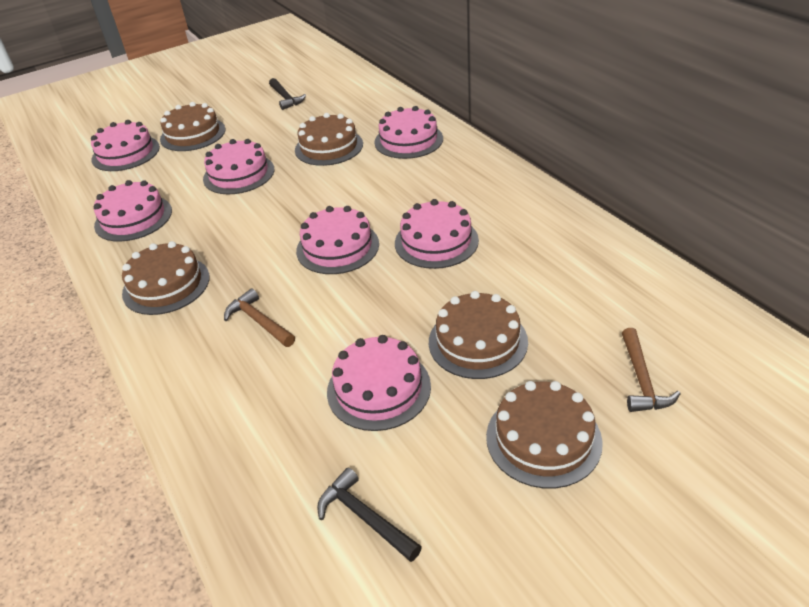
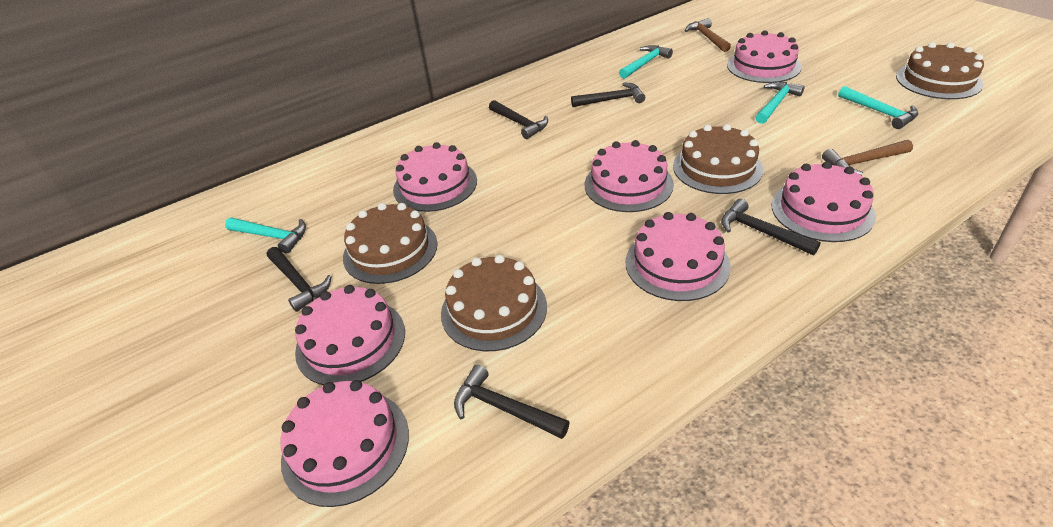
black hammer: [269,78,306,110] [317,468,422,562] = 2 -> [267,247,332,312] [454,365,570,439] [489,100,548,139] [571,82,645,107] [721,199,821,255] = 5
brown cake: [122,241,210,315] [160,102,225,151] [295,113,363,166] [429,291,528,379] [486,381,603,489] = 5 -> [343,203,438,284] [441,255,547,351] [673,124,763,194] [896,42,984,99] = 4
turquoise hammer: none = 0 -> [225,218,306,253] [619,45,673,79] [756,82,805,124] [838,86,919,129] = 4

